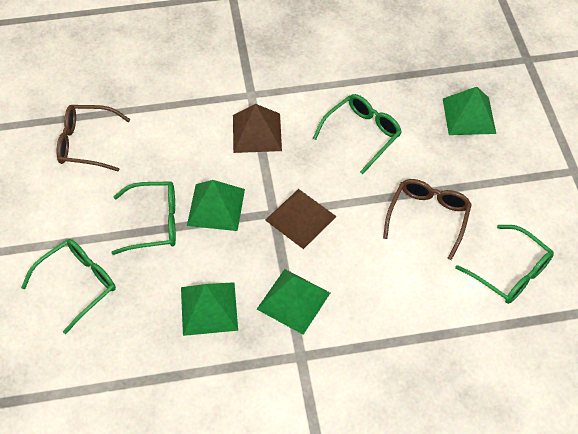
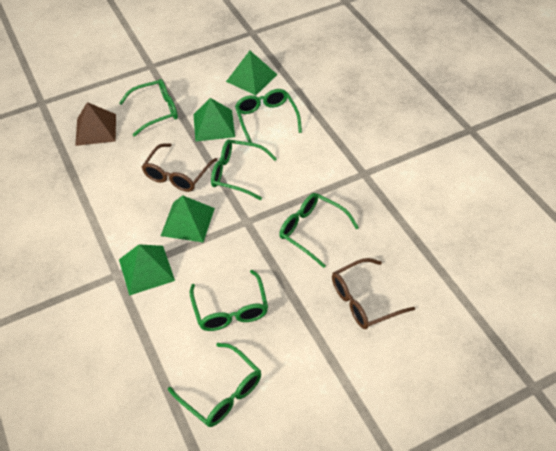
brown pyramid: [233,104,282,153] [265,189,337,249] = 2 -> [75,102,116,146] = 1
green glasses: [21,239,116,334] [112,181,176,255] [313,94,402,174] [455,225,554,304] = 4 -> [119,79,178,136] [168,343,261,427] [190,270,268,331] [211,139,277,200] [235,89,302,143] [279,193,359,268] = 6

